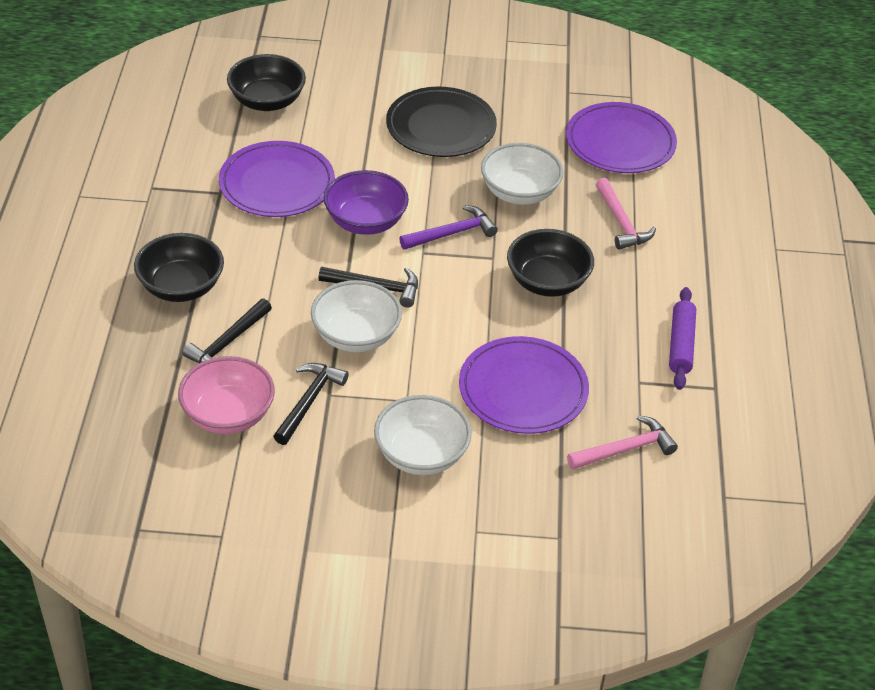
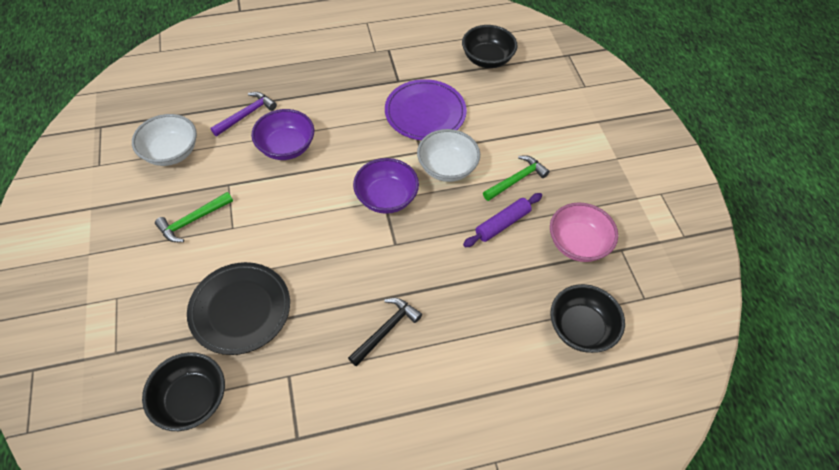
black hammer: [182,299,272,363] [273,363,348,445] [318,267,418,308] = 3 -> [348,298,422,366] = 1
green hammer: none = 0 -> [155,192,233,242] [483,156,550,201] = 2
pink hammer: [567,415,678,469] [596,178,656,250] = 2 -> none = 0
purple bowl: [324,170,409,235] = 1 -> [251,109,314,160] [353,158,419,214] = 2
purple plate: [219,141,335,217] [459,336,589,434] [566,102,677,173] = 3 -> [385,79,467,140] = 1
white bowl: [311,280,402,352] [374,395,472,475] [481,143,564,205] = 3 -> [132,114,197,166] [417,129,480,182] = 2

